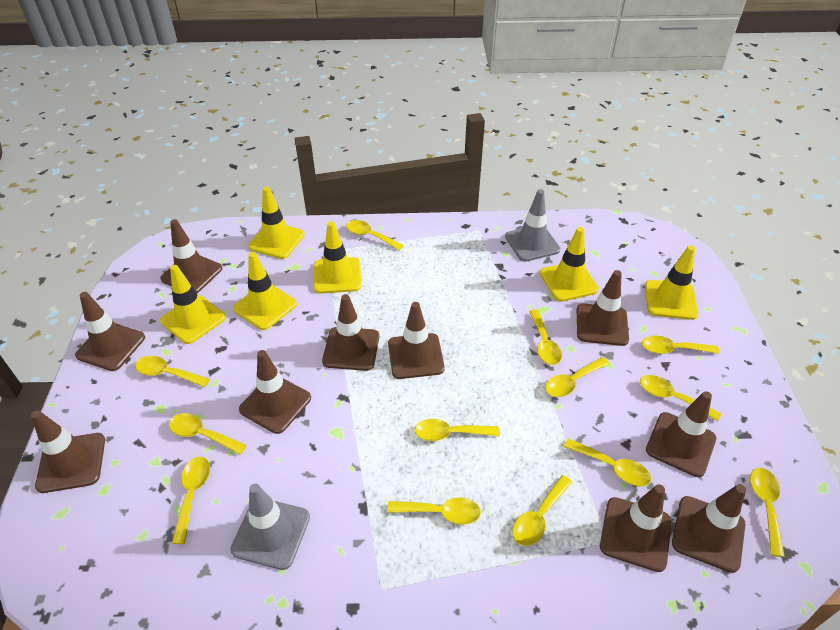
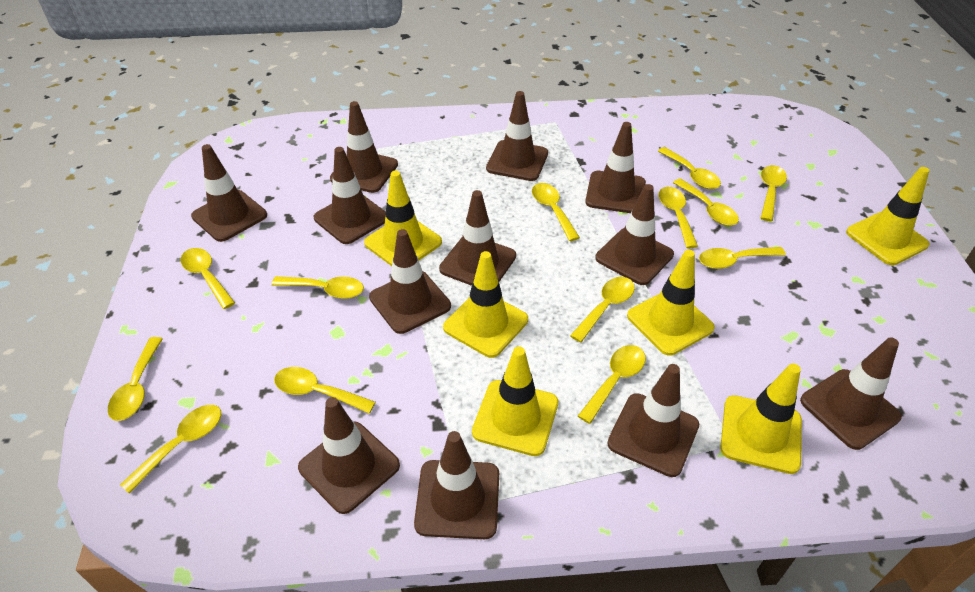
brown traffic cone: [31,410,105,493] [75,292,145,371] [160,219,222,293] [239,350,311,434] [322,294,379,371] [388,302,445,379] [577,270,629,346] [600,484,671,572] [646,391,716,477] [672,484,746,573] = 10 -> [191,144,267,242] [298,397,400,514] [314,147,386,244] [330,101,398,193] [369,229,451,334] [414,431,499,539] [439,190,516,286] [486,91,548,181] [585,122,646,213] [595,184,674,285] [607,364,699,477] [800,337,902,450] = 12
grey traffic cone: [230,484,310,570] [505,189,561,262] = 2 -> none = 0

